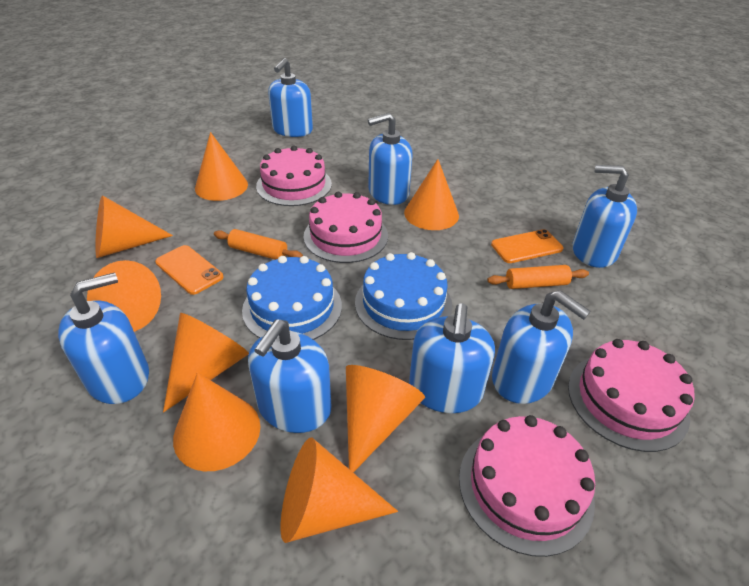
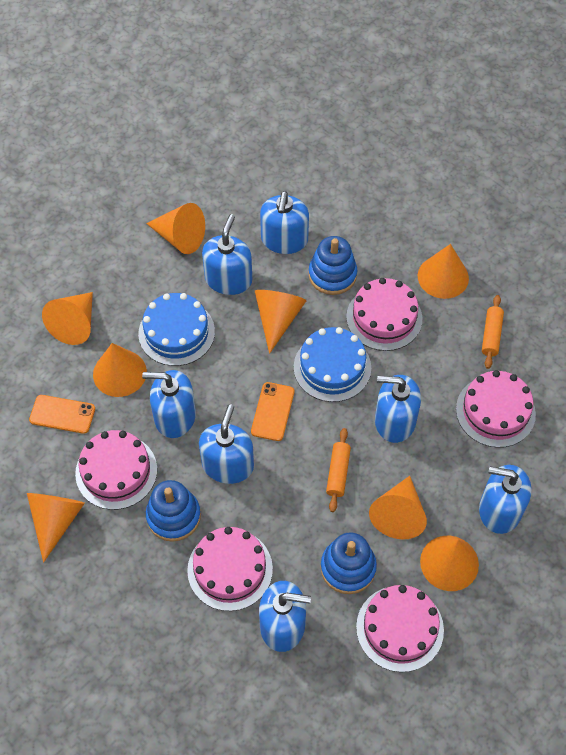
blue stacking toy: none = 0 -> [146,480,201,542] [309,236,357,295] [321,532,377,594] = 3
pink cake: [256,146,332,206] [303,192,388,263] [459,415,595,557] [568,339,695,452] = 4 -> [75,430,157,510] [187,527,273,611] [346,278,422,351] [356,585,444,672] [456,370,536,448] = 5

